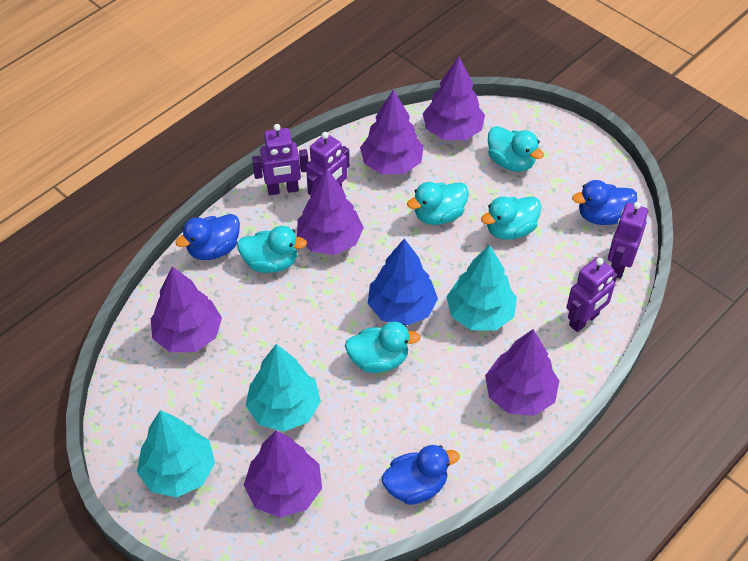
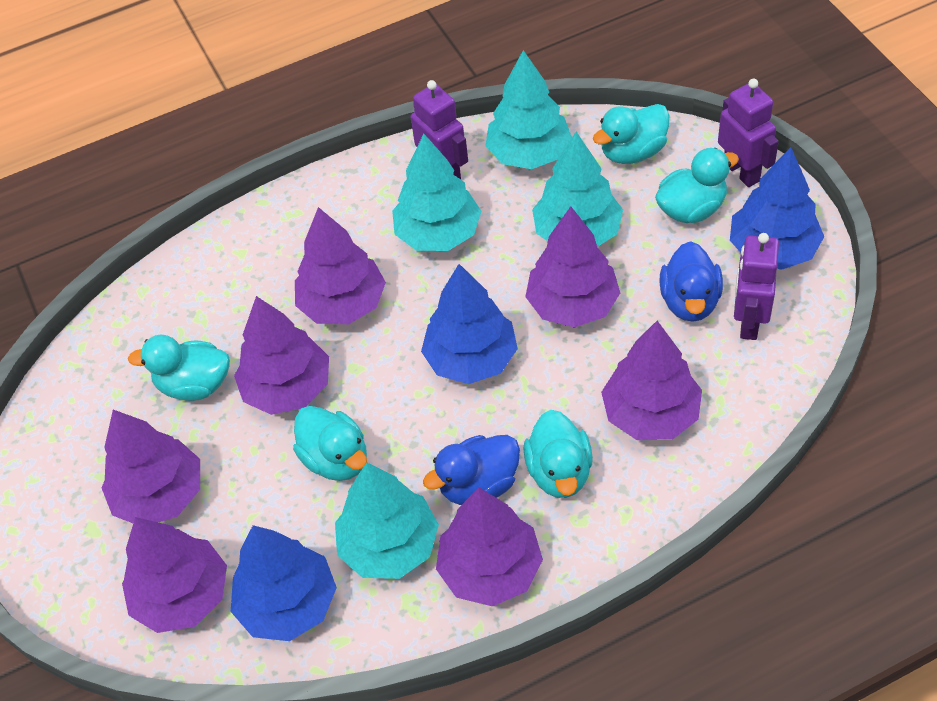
blue duck: [176,214,240,260] [382,445,460,505] [572,180,637,225] = 3 -> [423,435,520,505] [659,241,723,322] = 2
blue tree: [368,239,438,326] = 1 -> [231,525,337,641] [421,264,518,384] [730,147,824,270] = 3
purple robot: [252,124,308,195] [306,132,350,195] [567,257,618,332] [608,202,648,279] = 4 -> [411,80,468,179] [718,79,779,187] [734,233,779,340] = 3
purple tree: [151,266,222,352] [244,430,322,518] [297,168,364,255] [360,90,424,174] [423,56,485,140] [485,329,559,416] = 6 -> [101,410,200,523] [122,517,227,633] [234,296,329,415] [295,207,386,324] [436,487,543,606] [525,206,620,328] [601,321,702,440] = 7
turquoise tree: [137,410,215,497] [246,344,321,432] [446,245,517,331] = 3 -> [335,462,439,579] [392,134,481,251] [485,50,572,169] [532,132,623,247] = 4

